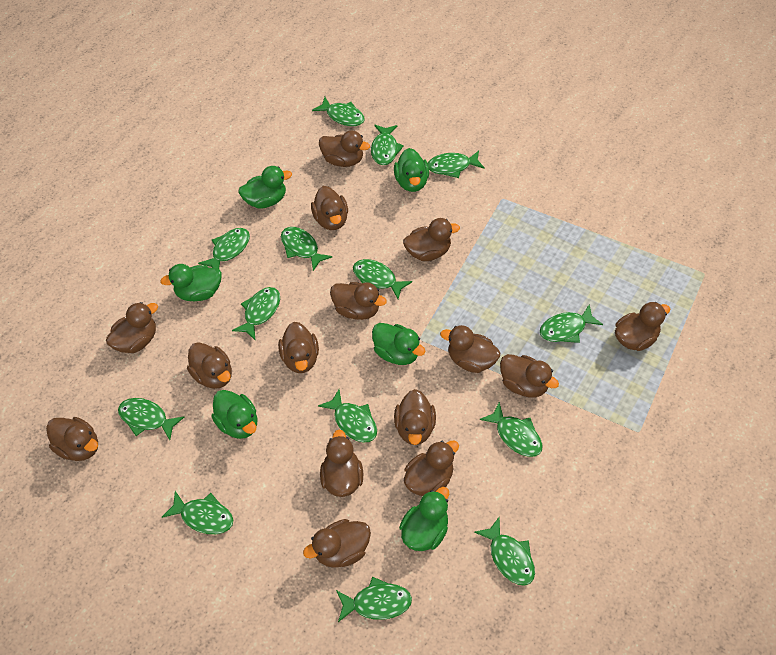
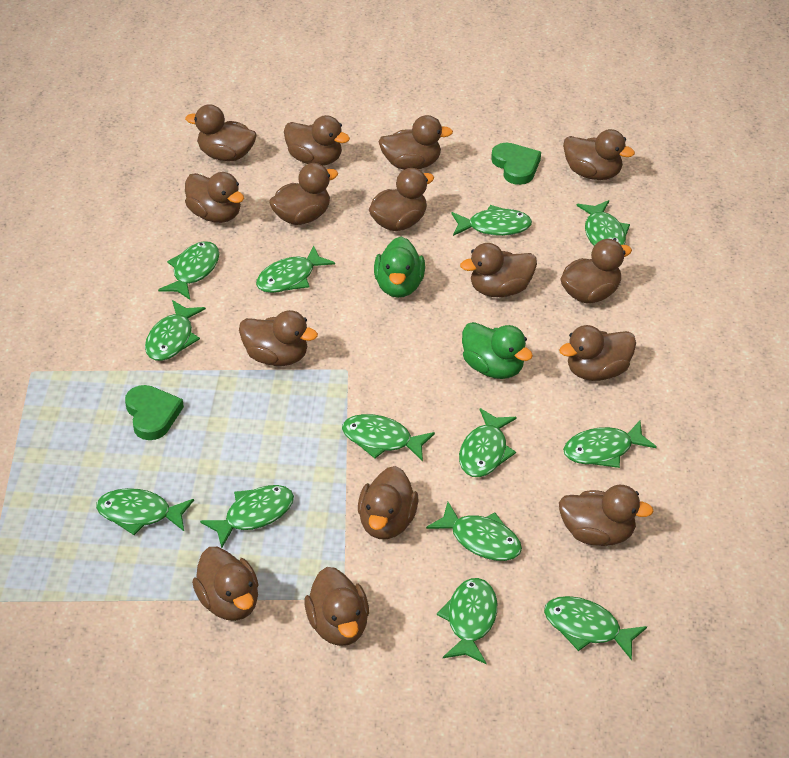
green duck: [160,264,222,301] [211,390,257,439] [238,166,292,209] [372,323,425,365] [394,148,429,192] [399,487,449,551] = 6 -> [374,237,425,298] [462,322,533,379] = 2
green fish: [118,398,184,440] [162,491,233,534] [198,228,250,269] [232,287,280,340] [281,227,332,271] [312,97,365,126] [318,390,377,443] [336,577,412,622] [353,259,412,299] [371,125,404,165] [428,151,485,178] [474,516,535,586] [479,402,542,457] [540,305,603,343] = 14 -> [96,488,194,535] [145,300,206,361] [158,241,219,300] [200,485,294,548] [256,245,335,293] [342,414,435,461] [426,502,522,561] [437,578,497,664] [451,205,532,236] [459,408,517,477] [544,596,647,660] [563,421,657,468] [576,200,630,246] = 13
green heart: none = 0 -> [125,385,184,440] [491,143,541,185] = 2

